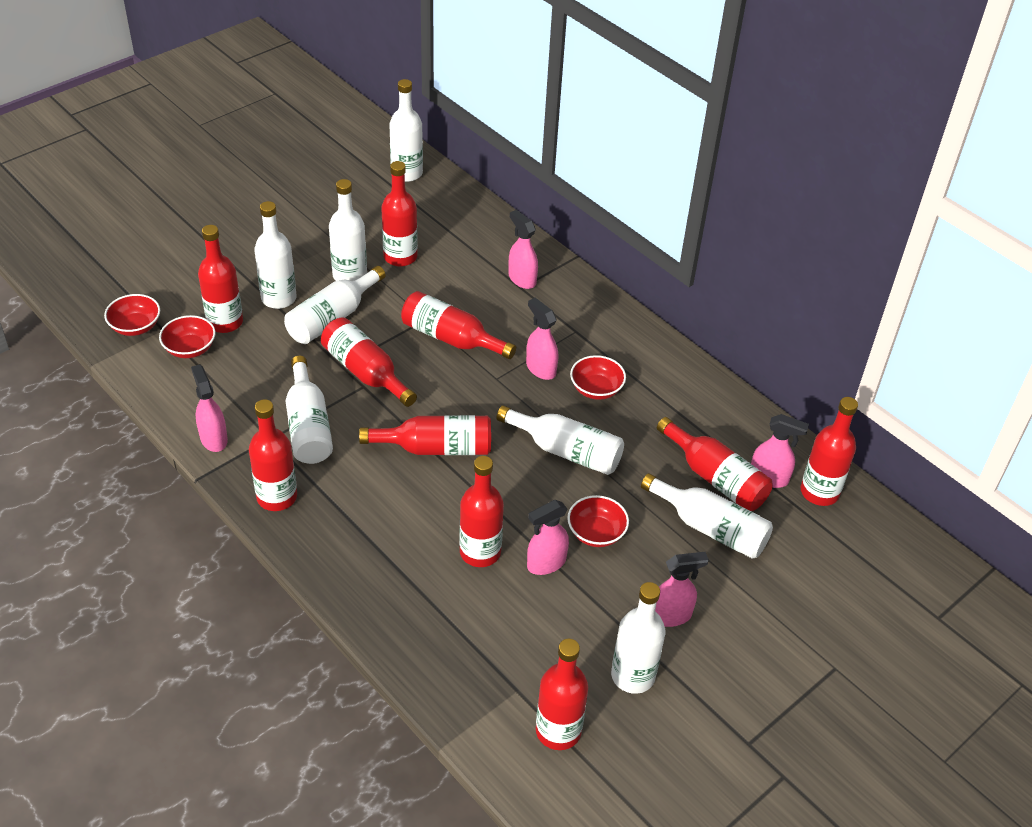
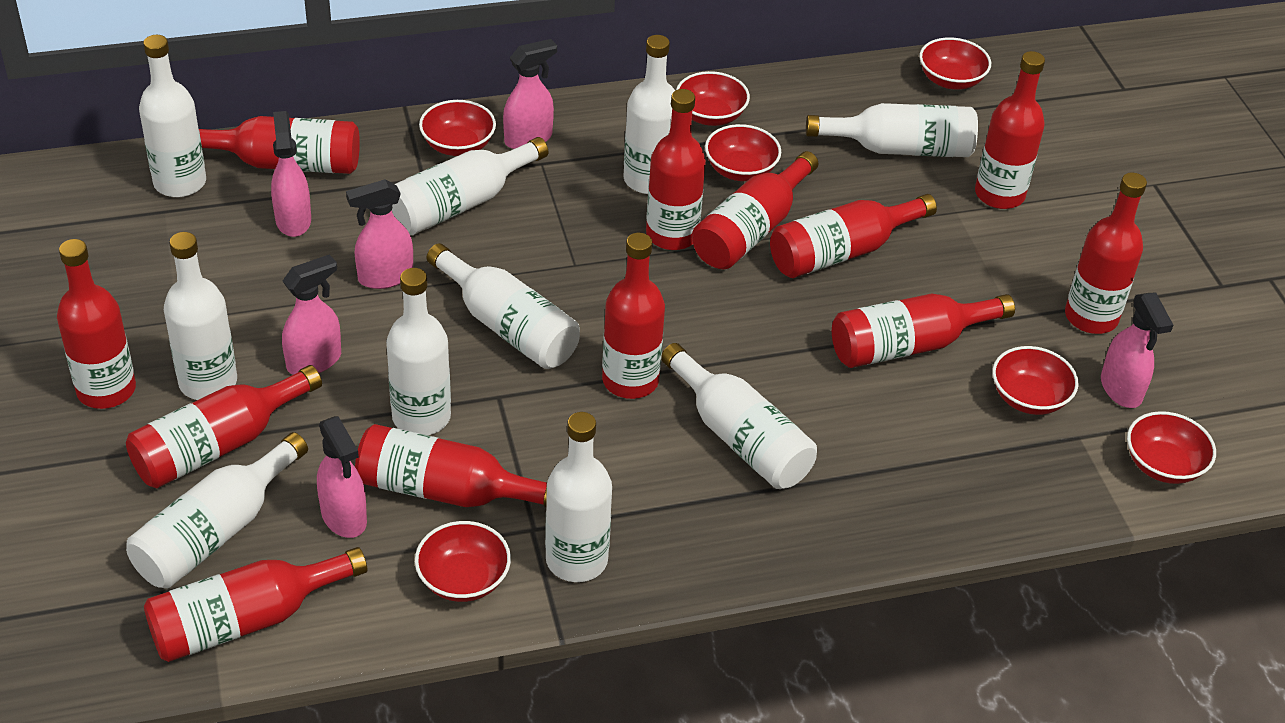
red bottle: [198,225,243,333] [249,399,297,511] [321,317,417,407] [359,415,491,455] [381,161,418,267] [401,291,516,359] [459,456,504,567] [536,639,588,750] [657,417,773,511] [801,397,858,506] = 10 -> [57,239,136,409] [126,365,322,488] [144,547,367,662] [199,116,360,174] [355,424,547,507] [602,233,665,399] [646,89,706,250] [692,151,818,269] [770,194,937,278] [832,294,1015,368] [975,51,1045,209] [1065,173,1147,334] = 12
red bowl: [104,294,160,336] [159,315,216,358] [567,495,629,547] [570,355,626,400] = 4 -> [415,521,511,602] [419,100,496,156] [676,71,750,126] [705,124,781,181] [919,37,991,90] [992,346,1079,415] [1127,411,1216,484] = 7
white bottle: [254,201,296,309] [284,266,386,344] [286,356,333,464] [329,179,367,281] [389,79,423,182] [497,405,624,475] [611,582,666,694] [641,473,773,559] = 8 -> [126,432,308,588] [139,35,206,197] [164,232,237,400] [386,268,451,435] [392,137,549,235] [427,243,580,369] [545,412,612,582] [624,35,675,194] [661,343,817,489] [806,103,978,157] = 10

